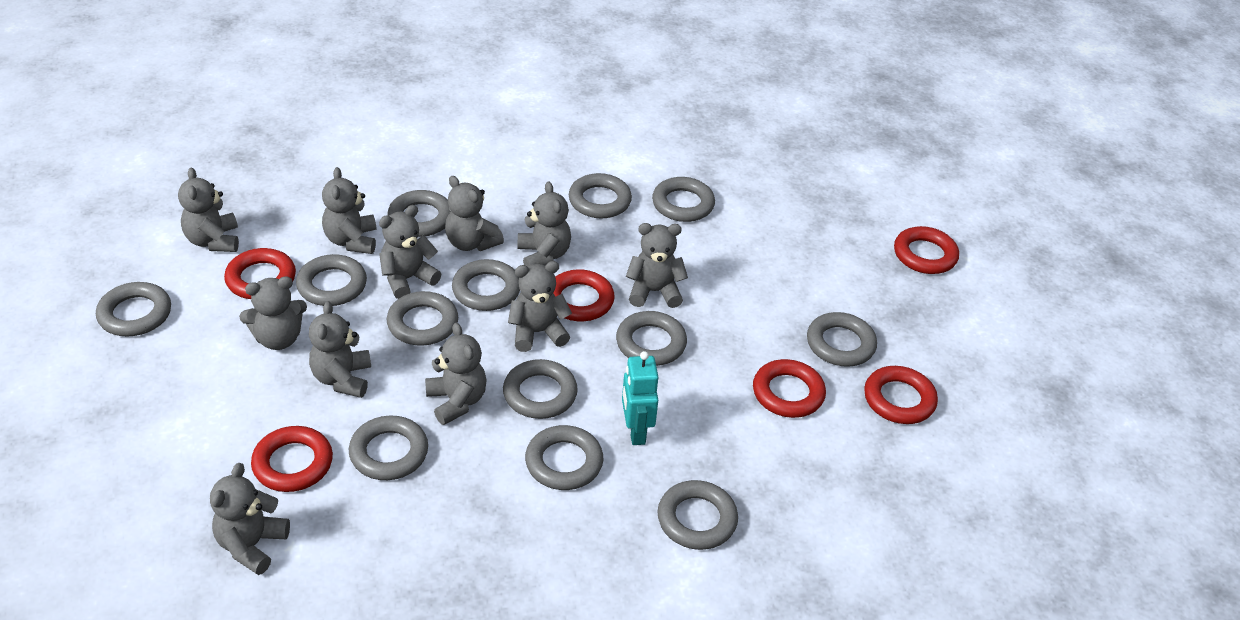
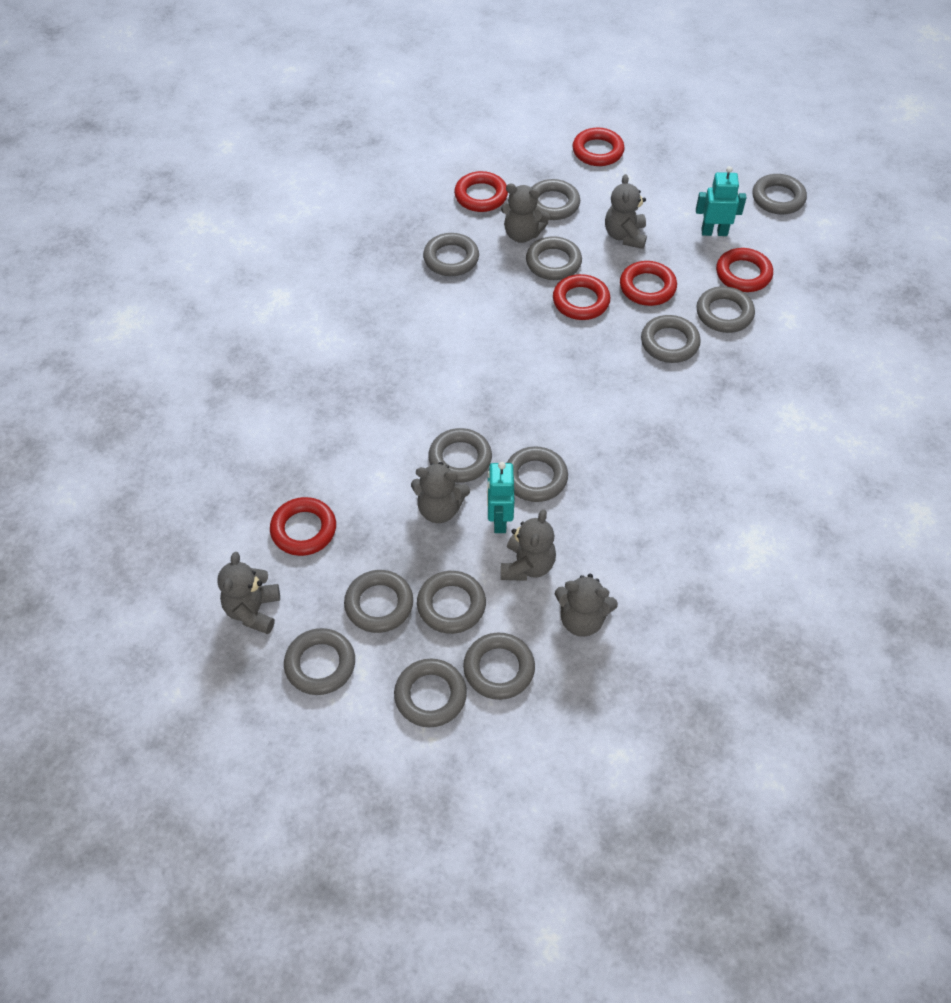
grey teddy bear: [178,167,239,252] [210,463,290,575] [239,276,307,350] [309,301,371,398] [322,167,376,254] [379,205,441,299] [425,323,487,425] [445,176,504,251] [508,261,572,352] [518,182,571,267] [626,223,688,308] = 11 -> [217,552,280,634] [411,462,470,523] [501,184,550,243] [501,509,556,581] [555,574,618,637] [605,174,647,249] = 6
turquoise robot: [622,351,658,445] = 1 -> [487,462,514,533] [696,166,746,236] = 2

